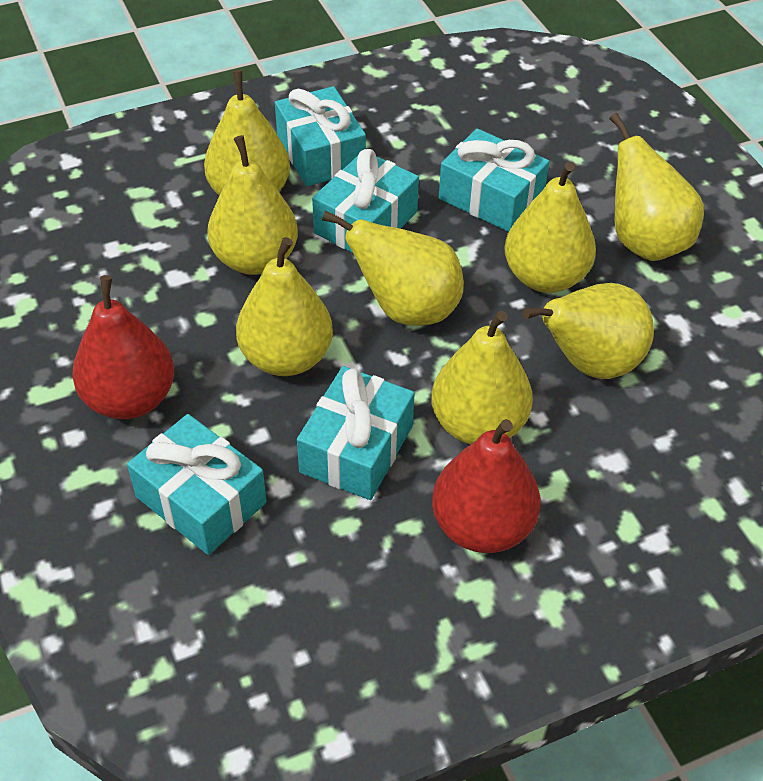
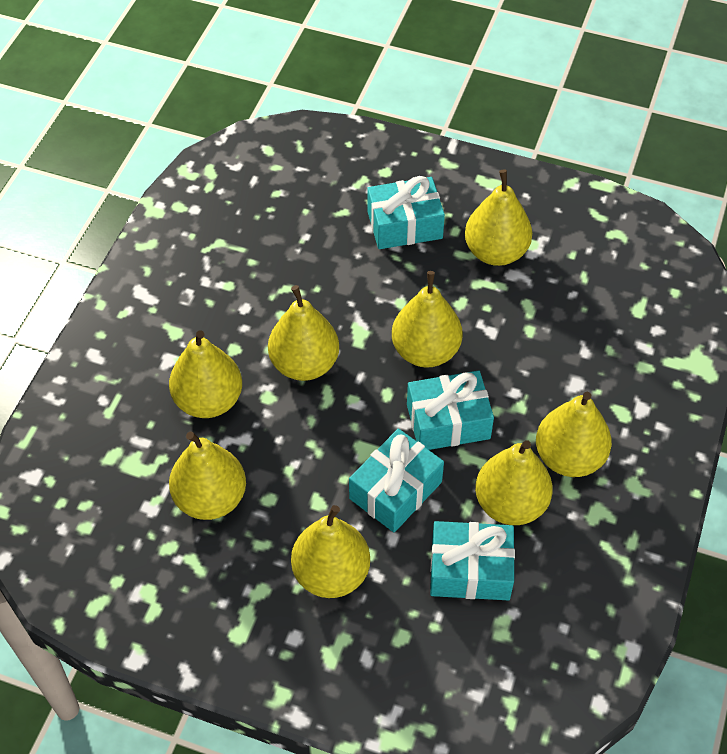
red pear: [72,275,174,419] [432,419,541,553] = 2 -> none = 0
turquoise gift: [127,414,267,555] [275,86,366,186] [297,366,415,500] [312,149,419,253] [439,129,549,232] = 5 -> [349,429,444,532] [367,176,445,249] [407,370,494,450] [430,521,515,600] = 4

